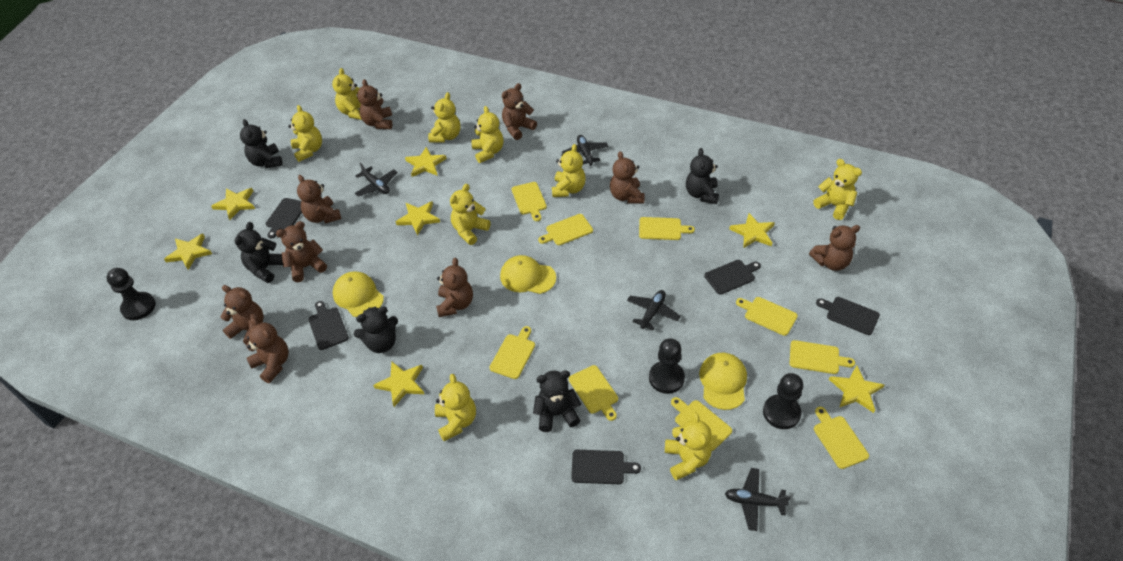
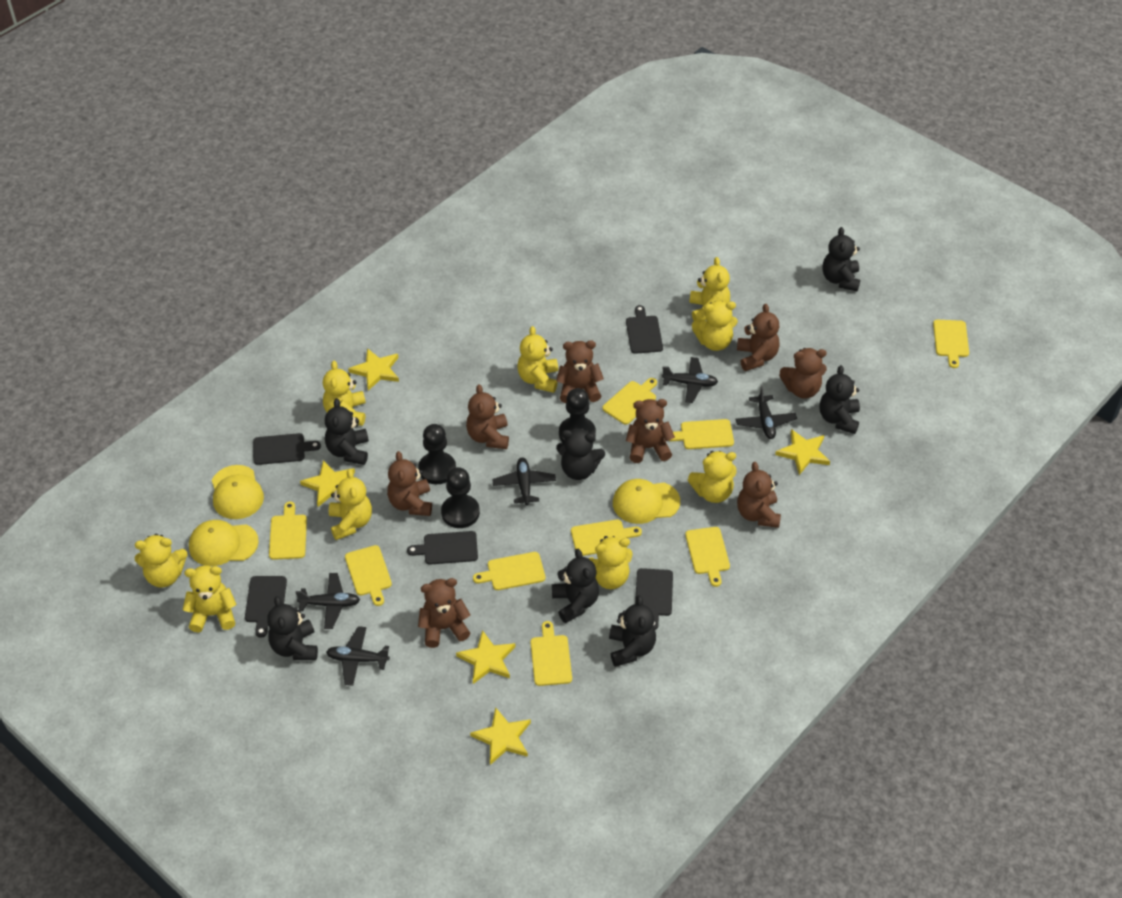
black plane: [355,162,398,197] [562,135,608,166] [627,290,681,330] [725,468,791,531] = 4 -> [295,573,360,629] [326,626,390,686] [492,458,556,506] [662,357,718,403] [736,386,797,439] = 5
black teddy bear: [235,222,283,283] [240,119,283,168] [354,307,398,353] [533,371,581,432] [686,148,719,204] = 5 -> [267,596,318,660] [325,398,369,465] [552,549,599,623] [556,428,605,480] [609,595,656,667] [819,365,860,434] [823,227,860,291] = 7
brown teddy bear: [220,285,264,345] [246,318,289,383] [276,221,327,282] [297,175,342,223] [357,79,392,129] [436,258,473,317] [502,83,537,140] [610,151,644,204] [809,225,860,271] = 9 -> [387,451,432,516] [418,578,471,648] [466,384,509,449] [556,340,604,403] [626,399,675,463] [737,304,780,371] [737,462,781,528] [779,348,827,398] = 8
yellow star: [164,234,212,270] [211,188,255,220] [373,362,424,407] [396,201,440,235] [405,147,447,177] [729,213,775,248] [829,365,884,413] = 7 -> [300,460,355,507] [348,348,399,391] [456,630,515,684] [470,707,531,765] [775,429,830,475] = 5

